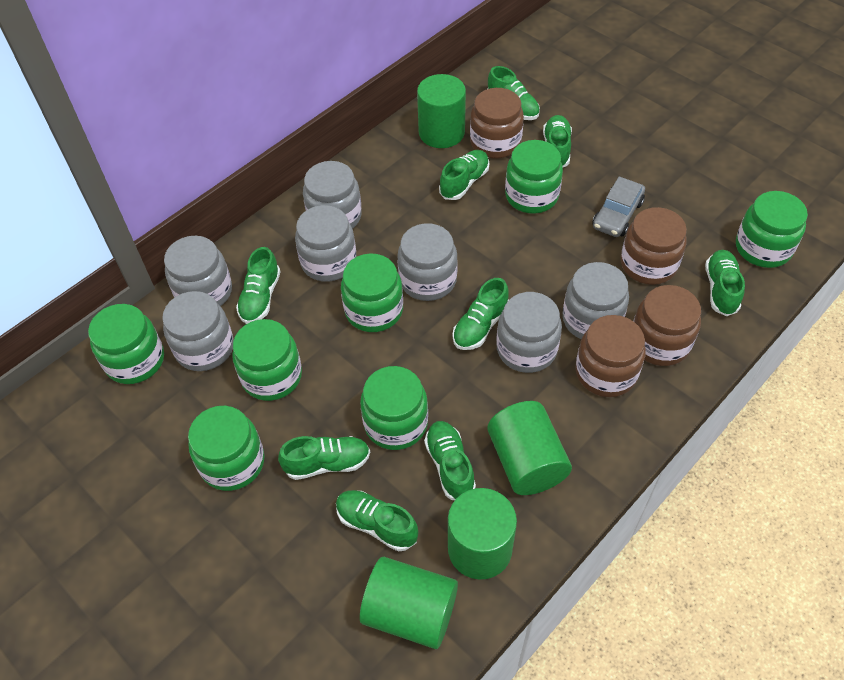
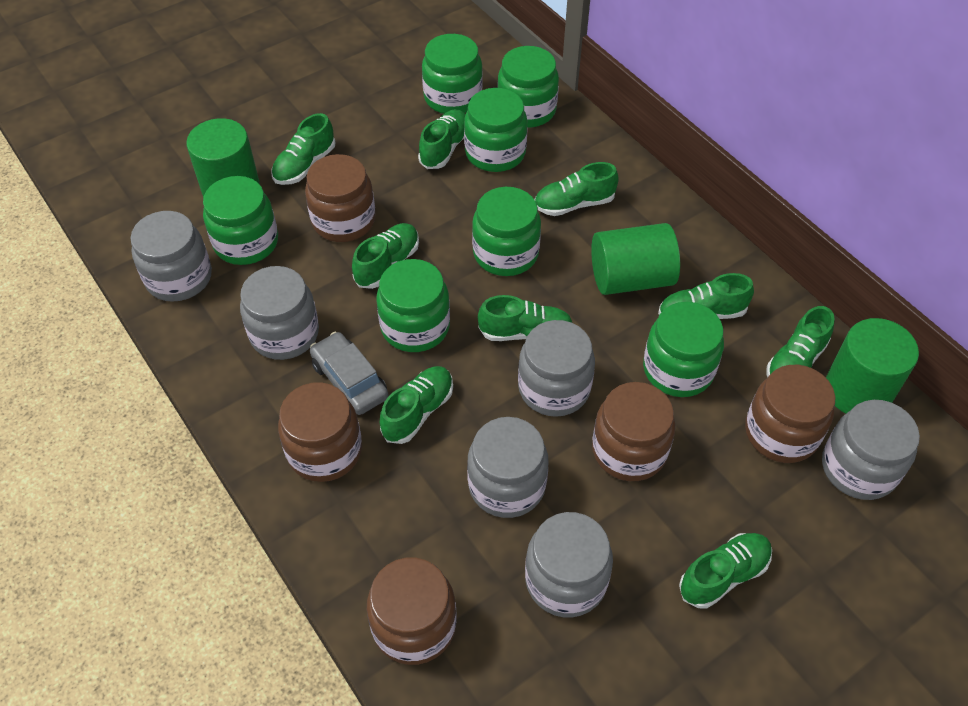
brown jar: [470,88,524,159] [575,315,646,397] [621,207,687,285] [634,285,701,366] = 4 -> [278,382,362,482] [305,154,376,242] [367,558,457,665] [592,382,676,481] [745,365,836,463] = 5
green cylinder: [360,557,458,649] [417,74,466,148] [448,488,517,579] [487,401,572,495] = 4 -> [186,118,260,197] [591,223,680,295] [826,318,919,413] = 3
grey jar: [162,291,234,371] [164,236,232,306] [295,205,357,282] [303,161,362,229] [397,223,458,301] [496,292,562,373] [563,262,629,339] = 7 -> [130,211,212,302] [240,266,319,360] [467,417,548,518] [518,320,595,417] [525,512,613,617] [822,400,920,500] = 6

